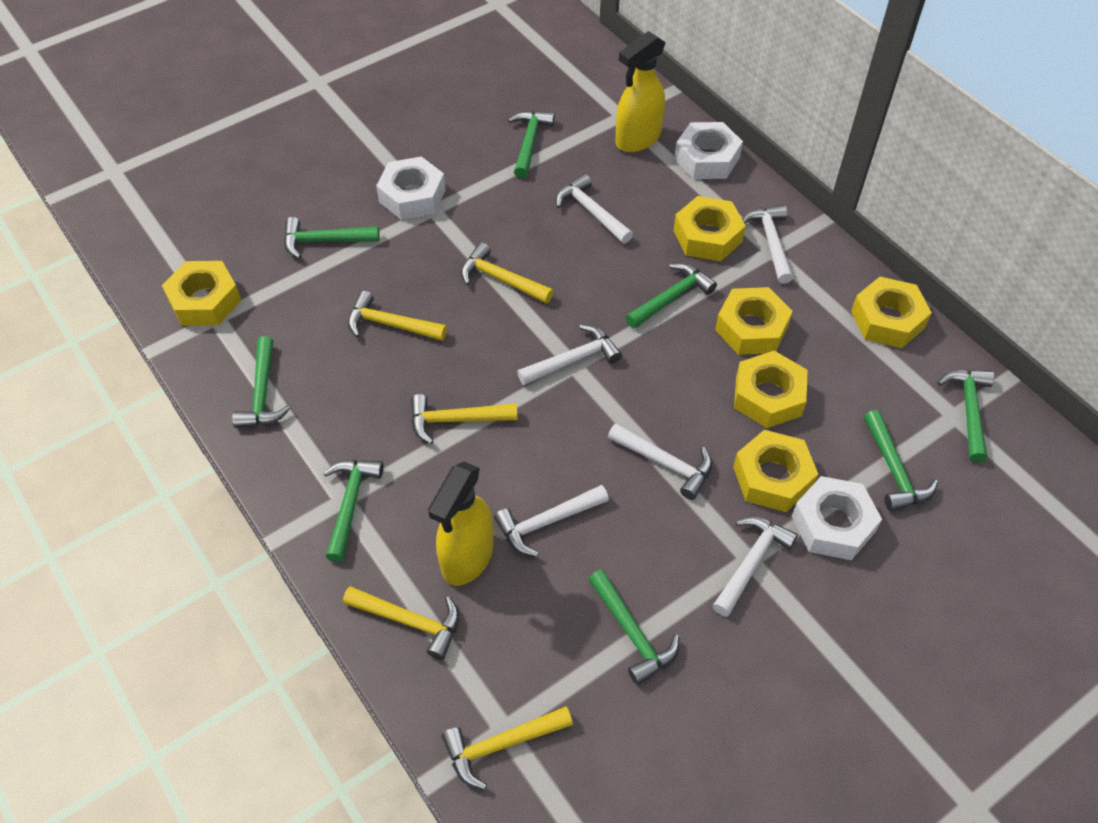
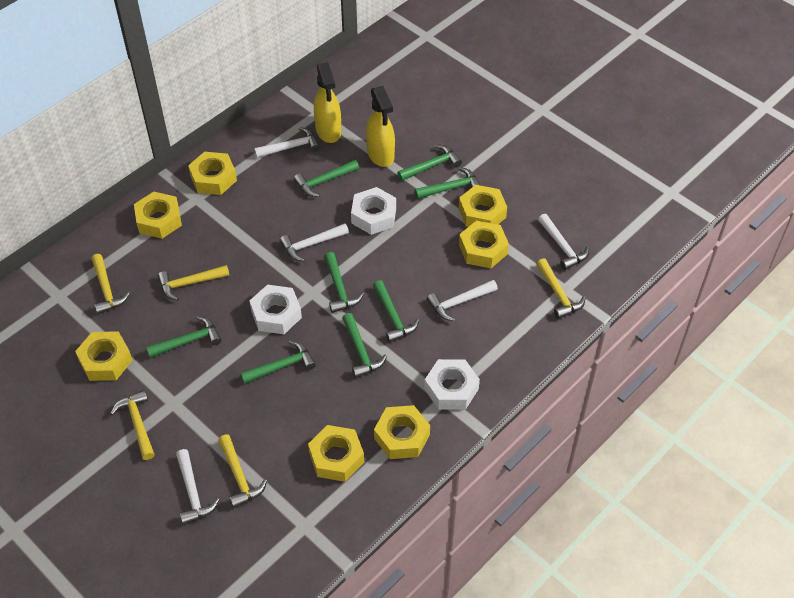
white hammer: [494,485,609,557] [517,325,622,385] [556,174,633,244] [608,423,712,500] [712,516,798,617] [742,205,793,284] = 6 -> [176,449,220,525] [254,127,320,158] [280,223,349,261] [427,280,498,321] [538,214,589,270] = 5
yellow nut: [162,261,241,326] [673,196,746,261] [715,287,793,355] [733,430,818,512] [734,351,807,428] [851,277,932,348] = 6 -> [75,331,133,381] [134,192,182,239] [188,151,237,195] [308,425,364,482] [374,405,430,459] [459,185,507,227] [459,220,509,268] = 7

